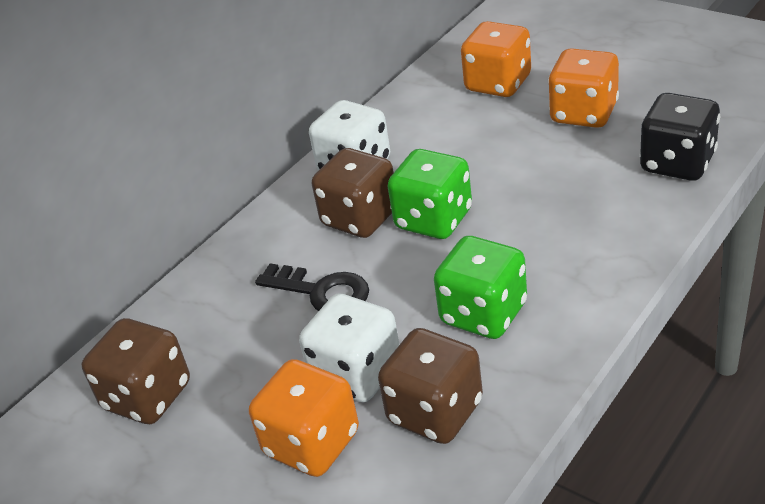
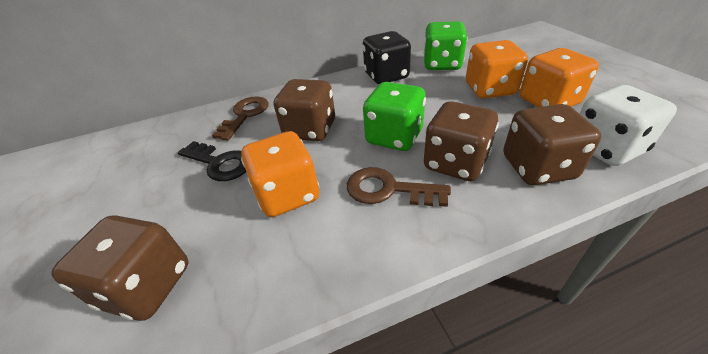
brown dice: [82,318,190,424] [312,148,394,238] [378,328,483,444] = 3 -> [51,215,188,321] [274,79,335,141] [424,101,499,181] [503,104,601,185] = 4
brown key: none = 0 -> [212,96,269,140] [347,167,451,207] = 2
white dice: [299,294,399,402] [309,100,390,170] = 2 -> [579,85,677,166] = 1

